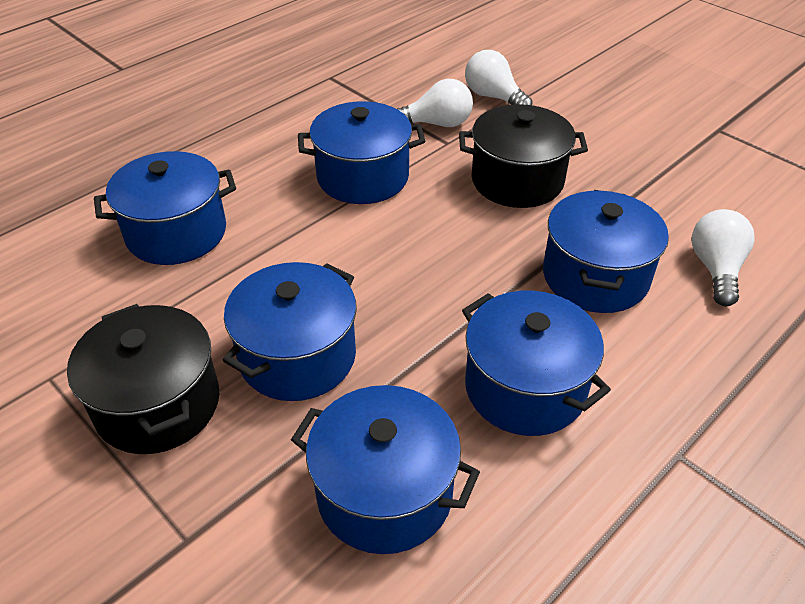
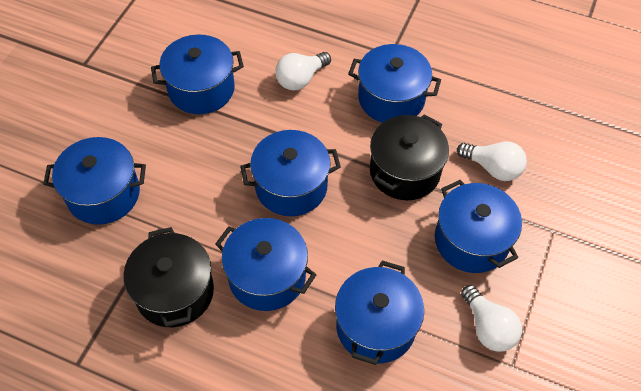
blue pot: [94,151,236,265] [222,262,357,401] [291,385,480,554] [298,101,425,204] [462,291,611,436] [543,190,669,313] = 6 -> [43,137,146,225] [151,35,244,114] [215,218,316,311] [240,130,341,216] [335,261,424,365] [348,44,441,123] [435,180,522,273] = 7

